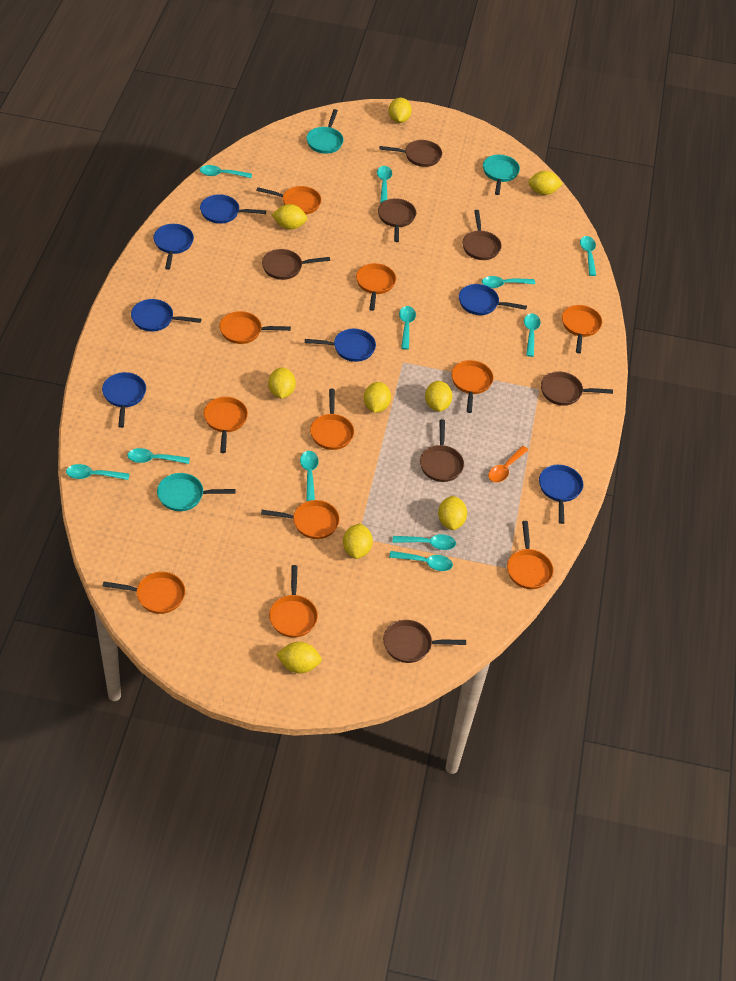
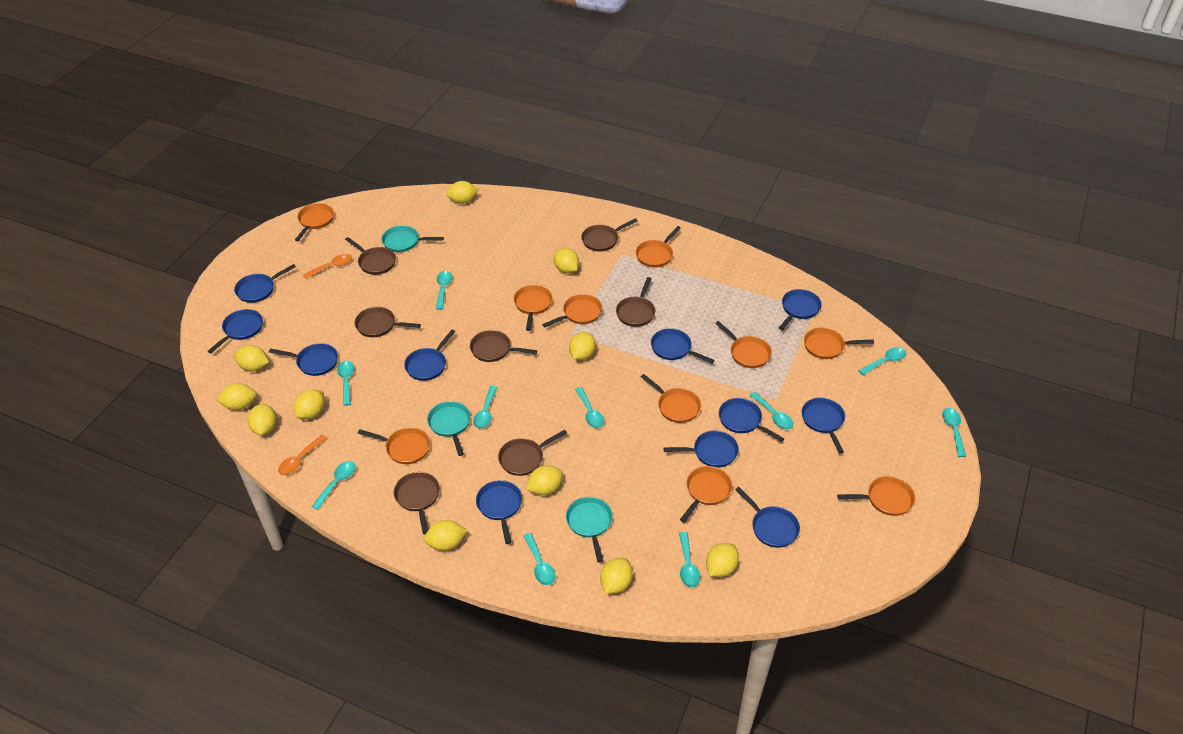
blue pan: [102,372,146,428] [131,299,201,332] [153,224,194,270] [200,194,266,224] [305,329,376,362] [459,284,527,315] [539,465,583,524] = 7 -> [208,309,263,353] [234,264,296,303] [269,343,338,376] [404,330,455,381] [476,480,522,544] [651,328,714,363] [663,431,739,468] [719,398,784,442] [735,487,800,548] [779,289,822,330] [802,398,845,454] = 11
orange pan: [103,572,185,614] [204,397,248,453] [219,311,291,344] [256,186,321,214] [261,500,340,539] [269,565,318,638] [310,389,354,450] [356,263,396,311] [451,360,494,413] [507,521,553,589] [562,305,602,353] = 11 -> [295,203,334,241] [358,427,430,464] [513,285,553,331] [542,294,603,327] [636,226,681,267] [641,374,701,423] [680,466,732,523] [715,321,772,368] [804,327,874,359] [837,476,915,516] = 10
orange spoon: [488,446,528,482] = 1 -> [278,435,327,475] [303,254,352,279] = 2
turquoise spoon: [66,464,129,480] [127,448,190,464] [200,165,252,178] [300,451,319,501] [377,166,392,203] [389,551,453,571] [393,534,456,550] [399,306,416,350] [482,276,535,288] [524,313,541,357] [580,236,596,276] = 11 -> [312,461,356,510] [337,361,354,406] [436,271,452,310] [473,386,498,429] [523,533,555,585] [575,387,604,428] [679,532,700,588] [749,392,793,430] [858,347,906,375] [942,408,966,457] = 10
yellow lemon: [268,368,296,399] [272,204,307,229] [276,642,322,673] [343,523,373,559] [364,382,391,413] [389,98,412,123] [425,381,453,412] [438,496,467,530] [528,171,563,195] = 9 -> [216,383,257,410] [234,345,269,372] [248,404,277,435] [294,390,325,419] [424,520,467,551] [446,181,478,204] [526,465,563,495] [554,248,579,273] [569,332,596,360] [600,558,633,594] [706,543,739,577] = 11

